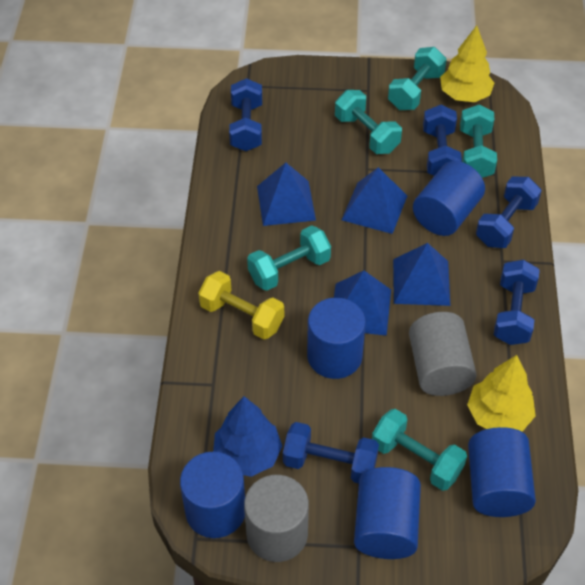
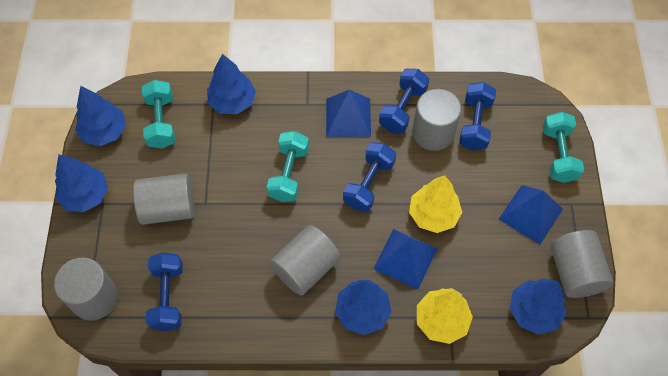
blue cylinder: [180,452,245,538] [307,298,366,379] [354,467,421,559] [413,161,485,236] [468,427,536,517] = 5 -> none = 0
blue dumbbell: [229,78,262,151] [283,422,379,483] [423,105,462,176] [476,177,542,248] [494,260,540,345] = 5 -> [146,253,183,331] [343,142,396,212] [379,69,429,133] [459,82,496,151] = 4
blue pyramid: [257,163,316,226] [334,271,391,336] [342,167,407,234] [393,243,450,306] = 4 -> [326,90,371,137] [374,229,437,289] [499,185,563,244] = 3
blue tree: [213,396,282,477] = 1 -> [55,155,108,212] [75,86,126,146] [207,54,256,114] [335,280,392,335] [510,279,566,335] = 5
grey cylinder: [244,475,309,562] [409,312,477,396] = 2 -> [54,258,118,321] [133,173,195,225] [270,225,340,295] [412,89,461,151] [551,230,614,298] = 5
turquoise dumbbell: [247,225,331,291] [335,90,402,154] [372,409,467,491] [388,47,447,110] [460,105,497,178] = 5 -> [142,80,175,149] [267,131,309,202] [542,112,584,183] = 3
yellow dumbbell: [198,271,284,339] = 1 -> none = 0

